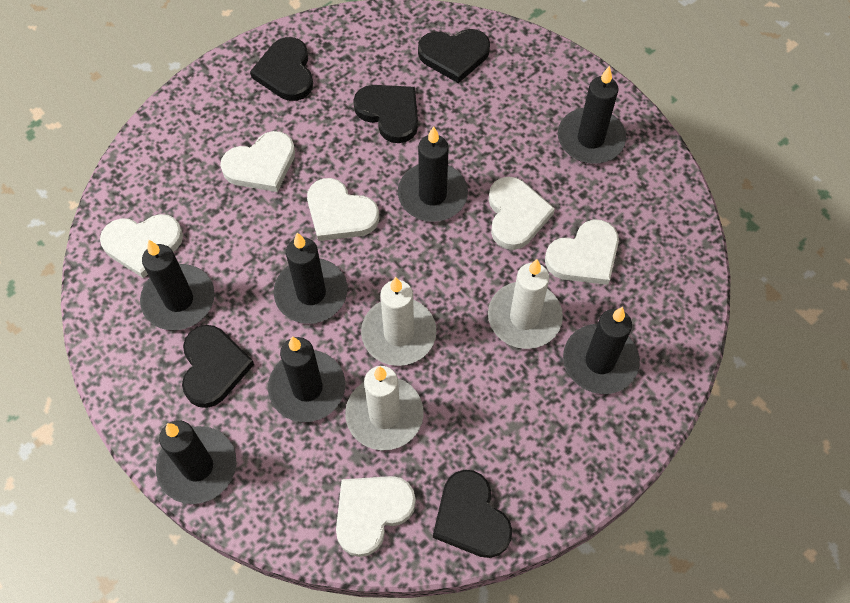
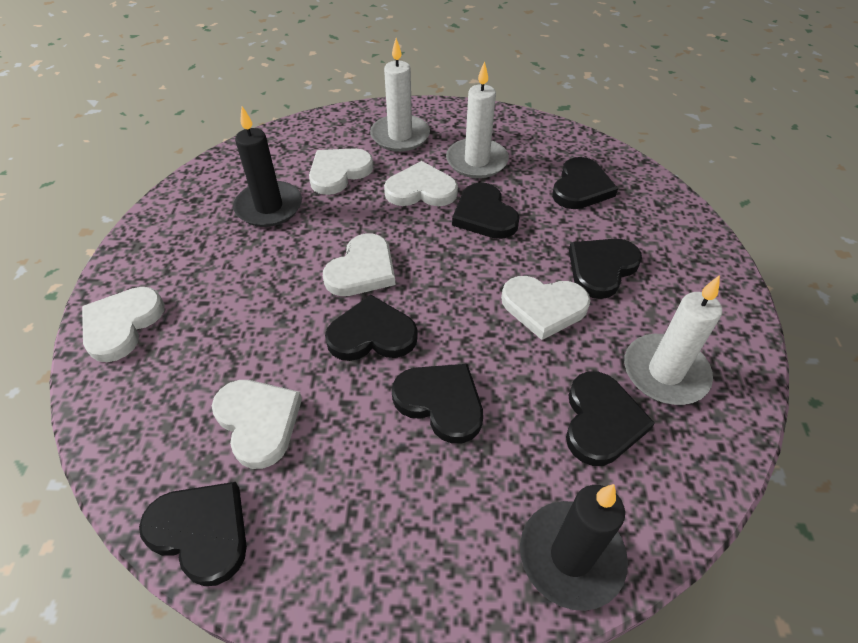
black candle: [140,240,215,330] [156,420,236,504] [268,336,345,422] [274,232,347,323] [398,126,468,222] [558,66,626,164] [563,307,640,394] = 7 -> [233,106,302,227] [520,484,628,611] = 2
black heart: [182,325,254,408] [250,37,313,101] [353,85,418,143] [418,29,490,83] [433,470,512,558] = 5 -> [139,482,247,586] [325,295,418,361] [392,364,483,444] [452,183,520,239] [552,157,618,209] [566,371,655,466] [569,239,642,299] = 7

